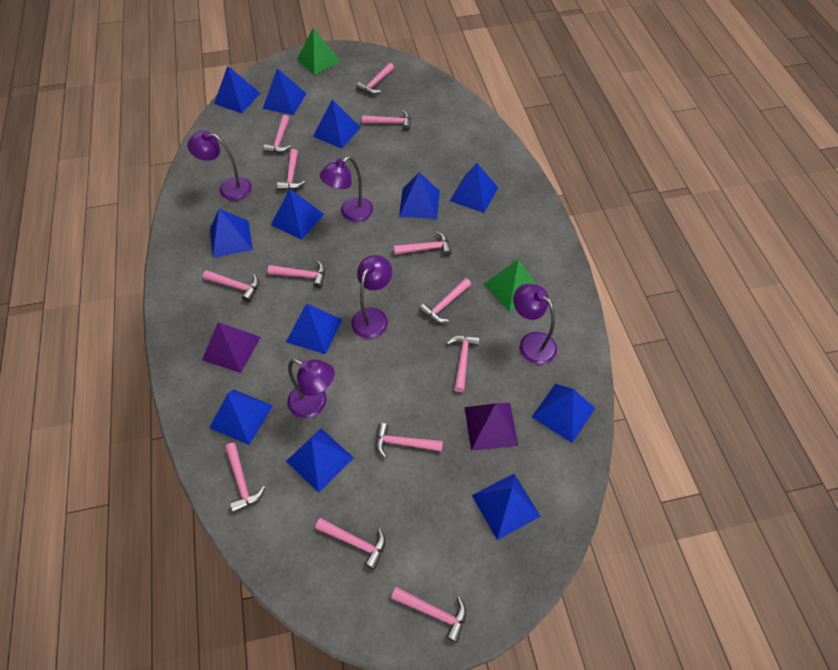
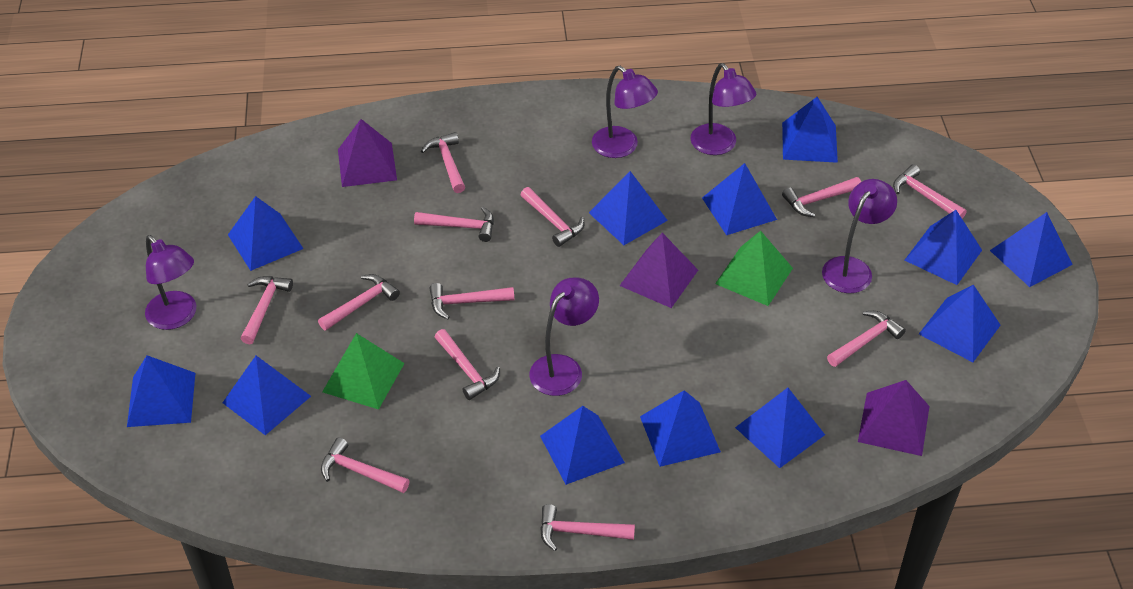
pink hammer: [203,270,259,302] [225,443,265,513] [263,115,291,153] [268,261,325,288] [277,149,305,190] [315,518,386,570] [356,63,394,94] [362,110,411,131] [376,423,443,458] [391,587,466,643] [394,232,452,256] [419,278,471,323] [447,335,480,392] = 13 -> [241,276,293,344] [318,274,400,331] [321,437,410,493] [414,207,494,242] [421,132,465,193] [429,283,514,319] [435,329,500,400] [521,187,584,247] [540,504,635,551] [782,177,861,217] [827,311,906,367] [893,164,967,219] = 12
purple pyramid: [202,322,261,373] [465,403,518,451] = 2 -> [338,119,397,187] [620,233,698,308] [858,380,930,456] = 3

